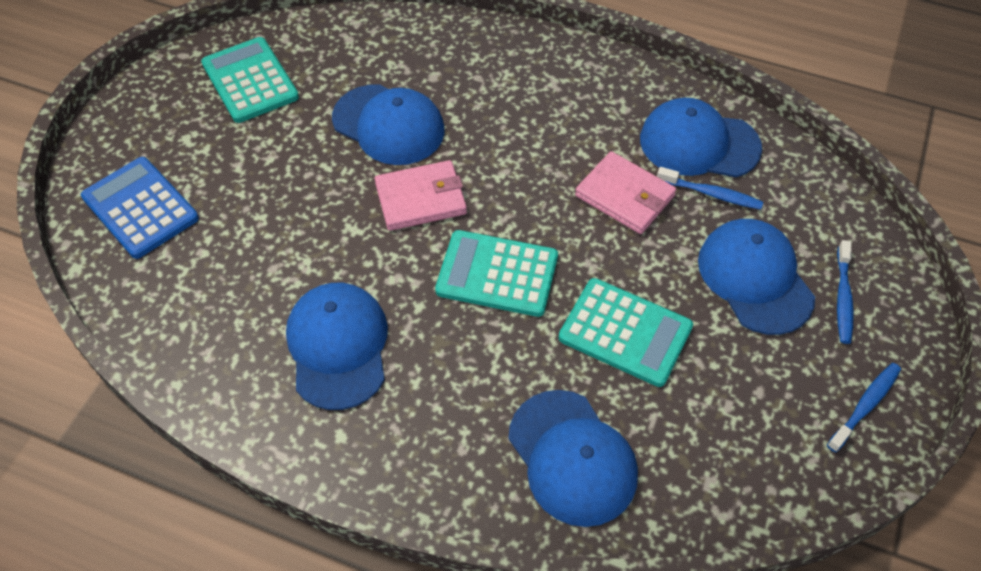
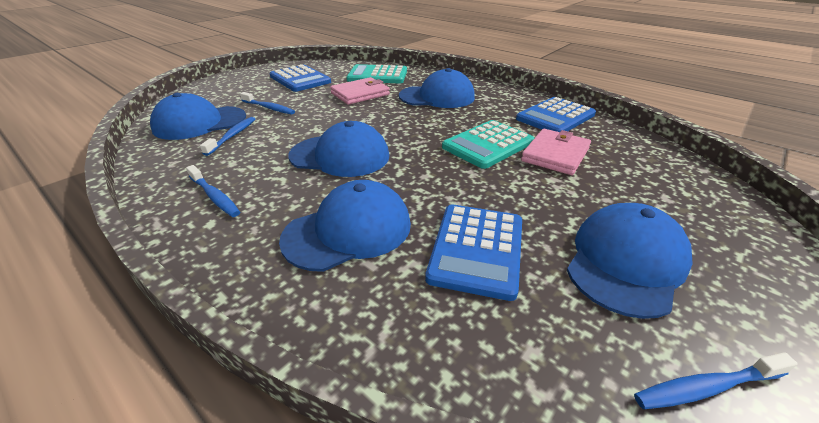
blue calculator: [81,157,199,259] = 1 -> [270,65,331,92] [425,204,522,301] [516,97,596,132] = 3
blue toothbrush: [657,167,763,210] [827,363,901,452] [837,240,854,344] = 3 -> [186,165,240,217] [200,117,255,156] [240,92,295,115] [634,352,798,409] = 4
turquoise calculator: [201,37,299,123] [435,230,558,317] [559,278,693,387] = 3 -> [346,64,407,83] [442,120,534,169] = 2

